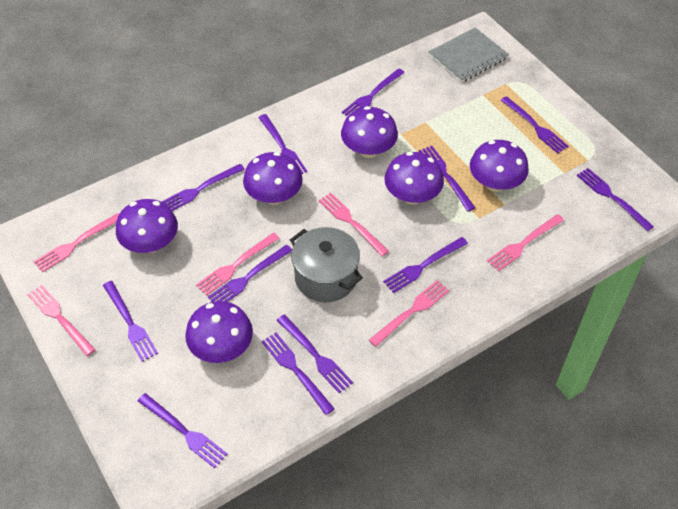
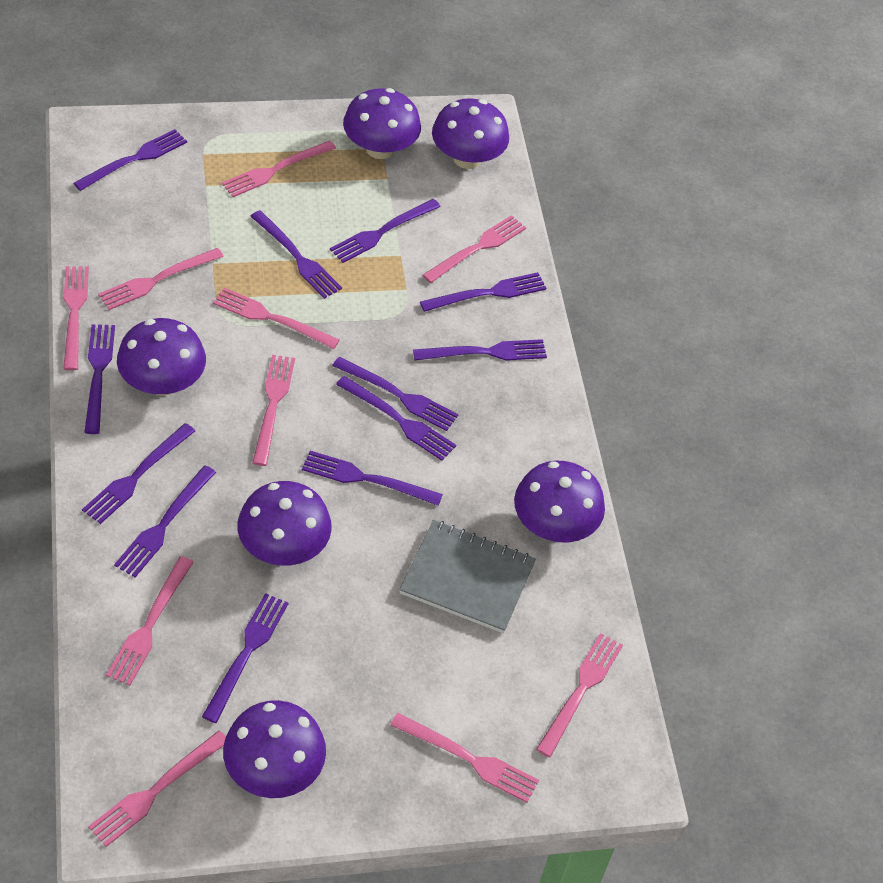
grey pot: [290,227,363,302] = 1 -> none = 0
pink fork: [27,285,96,356] [33,213,119,273] [196,233,280,296] [318,193,389,256] [369,280,450,347] [487,214,564,272] = 6 -> [63,266,89,371] [88,731,226,847] [98,248,224,310] [106,556,194,686] [213,288,340,349] [222,141,336,197] [252,355,295,466] [390,713,539,803] [423,215,526,283] [536,633,623,757] = 10

